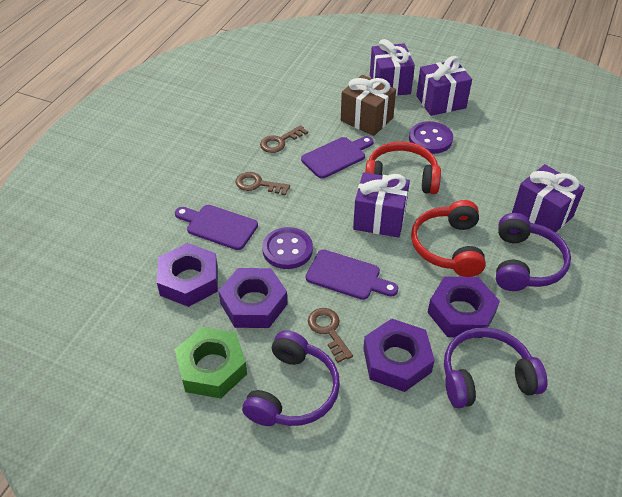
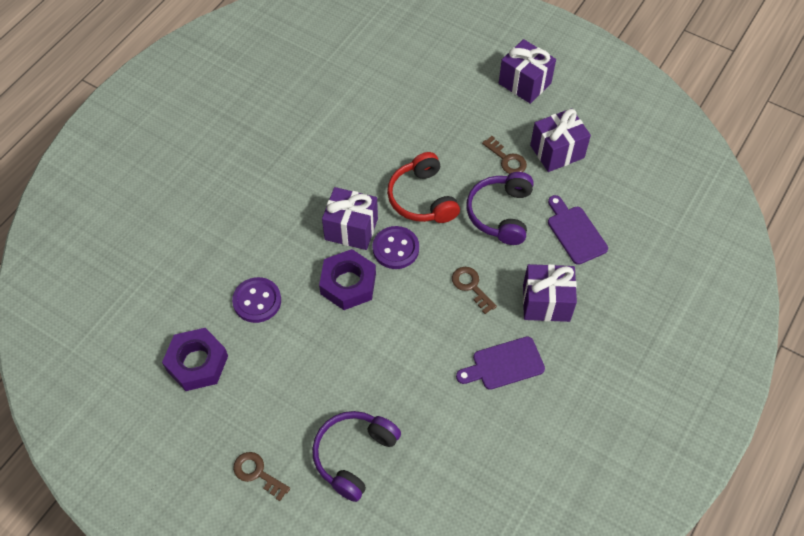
brown gift: [341,75,396,136] = 1 -> none = 0
green nut: [175,327,247,398] = 1 -> none = 0
purple cutting board: [175,205,258,250] [301,136,374,179] [306,250,398,300] = 3 -> [456,336,545,390] [548,195,608,265] = 2
purple headphones: [242,330,340,426] [444,327,548,408] [496,213,571,291] = 3 -> [312,411,401,502] [467,172,534,245] = 2
purple nut: [157,243,218,307] [218,268,287,328] [363,319,435,392] [427,277,500,338] = 4 -> [162,328,228,391] [319,249,376,310] = 2
red headphones: [365,142,441,194] [411,200,486,277] = 2 -> [387,152,460,223] = 1

